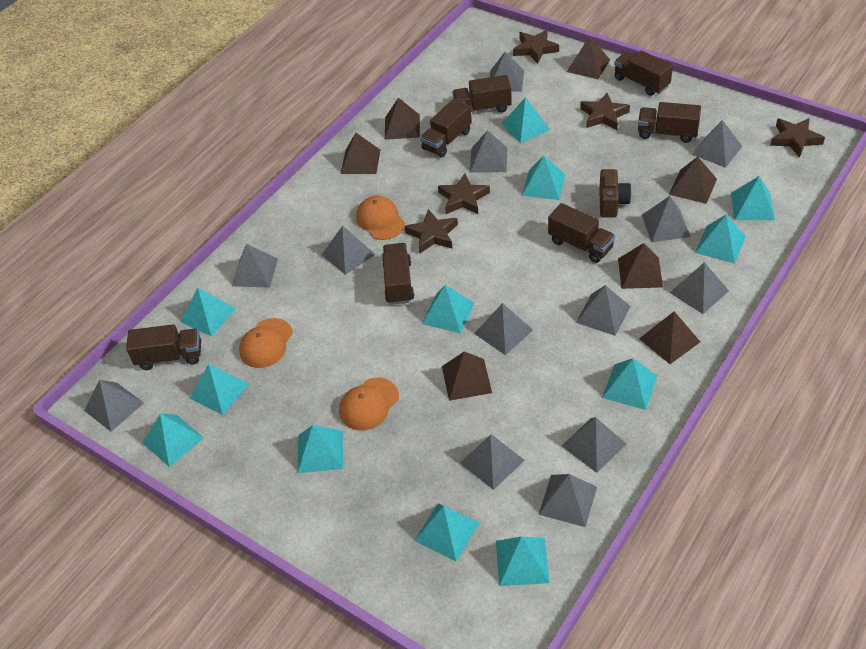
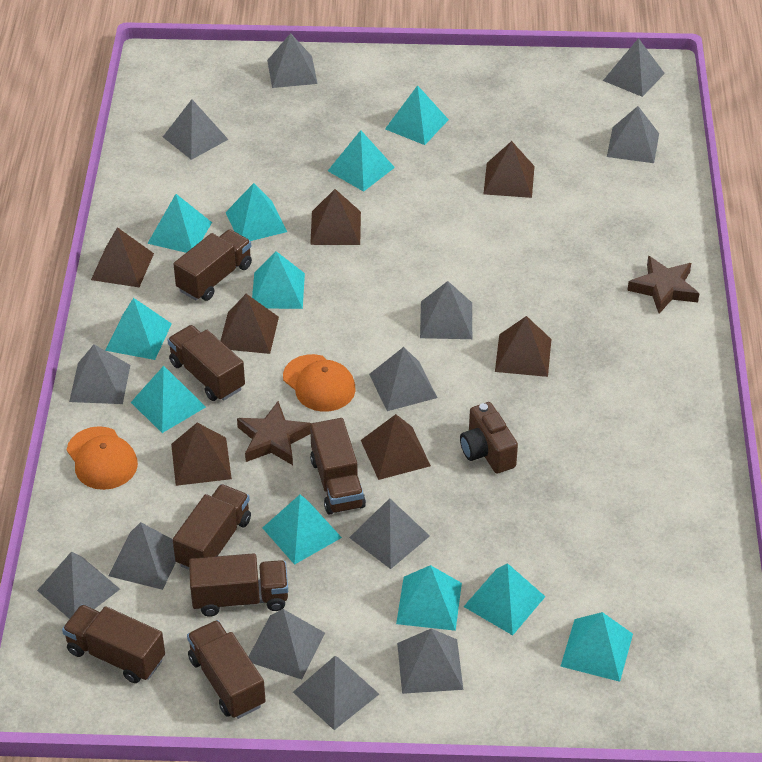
brown star: [404,209,458,254] [438,174,490,214] [513,30,559,64] [580,93,630,130] [770,118,825,157] = 5 -> [237,401,311,465] [627,256,700,314] = 2
orange cap: [239,318,293,368] [339,378,399,431] [356,196,405,240] = 3 -> [66,426,138,490] [283,354,356,412] = 2
turquoise pyramid: [142,414,203,467] [180,287,236,336] [190,364,249,415] [298,425,343,473] [414,503,479,561] [422,285,474,333] [496,537,550,586] [502,97,550,143] [522,155,566,200] [602,358,657,410] [695,215,746,264] [731,176,775,220] = 12 -> [105,298,172,360] [131,366,206,433] [147,194,212,253] [225,183,287,241] [252,251,305,309] [263,494,342,565] [328,130,395,192] [385,85,449,145] [396,565,462,631] [463,563,545,635] [560,612,633,682] = 11

